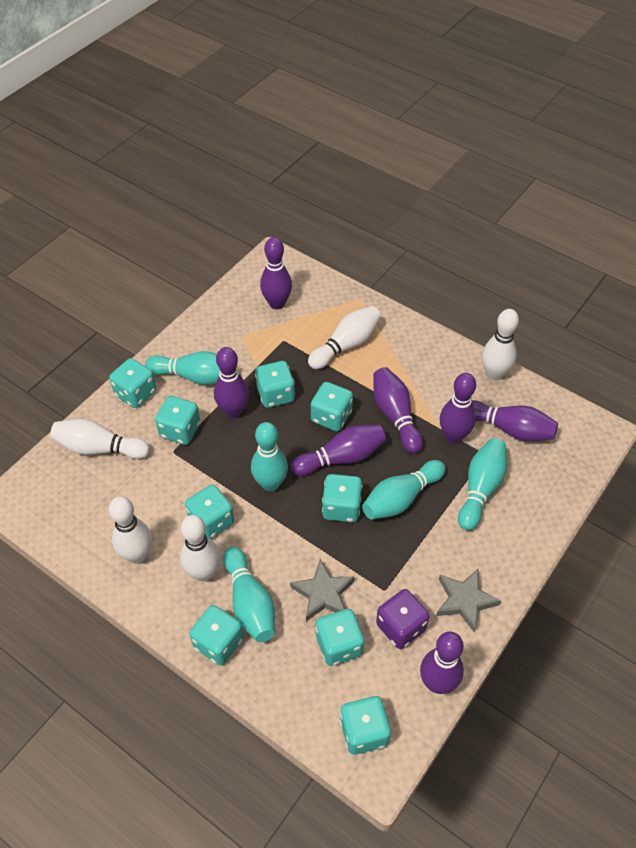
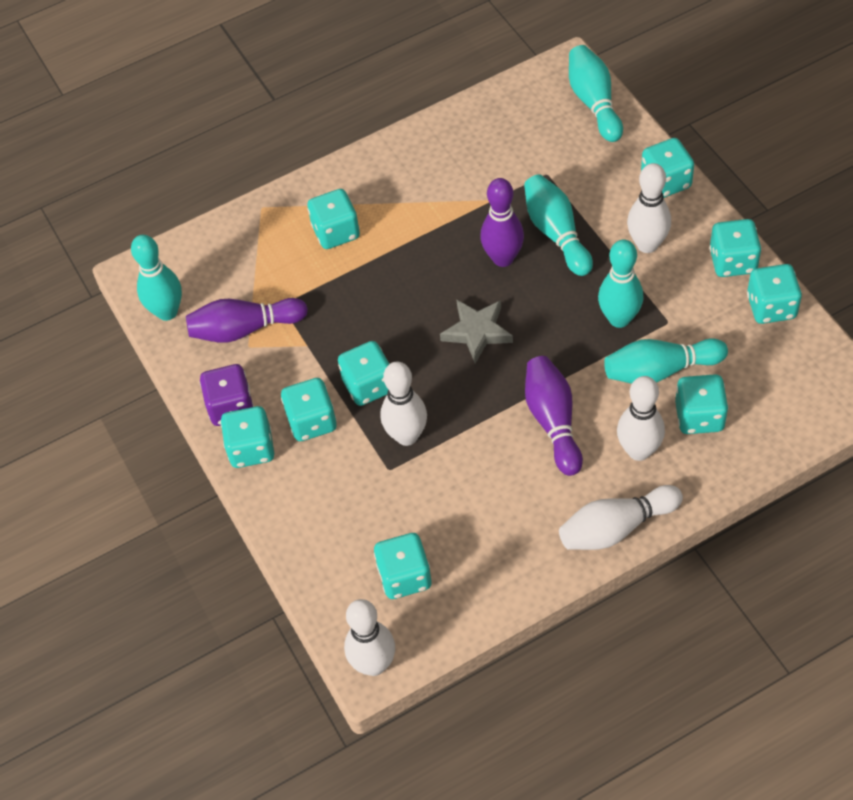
grey star: [290,559,354,621] [436,569,501,633] = 2 -> [440,299,513,364] = 1
purple bowling pin: [214,347,249,418] [260,237,292,310] [291,425,386,476] [373,367,423,453] [420,632,464,694] [440,373,476,443] [472,400,558,441] = 7 -> [186,298,308,343] [481,178,524,267] [525,356,583,476] = 3

